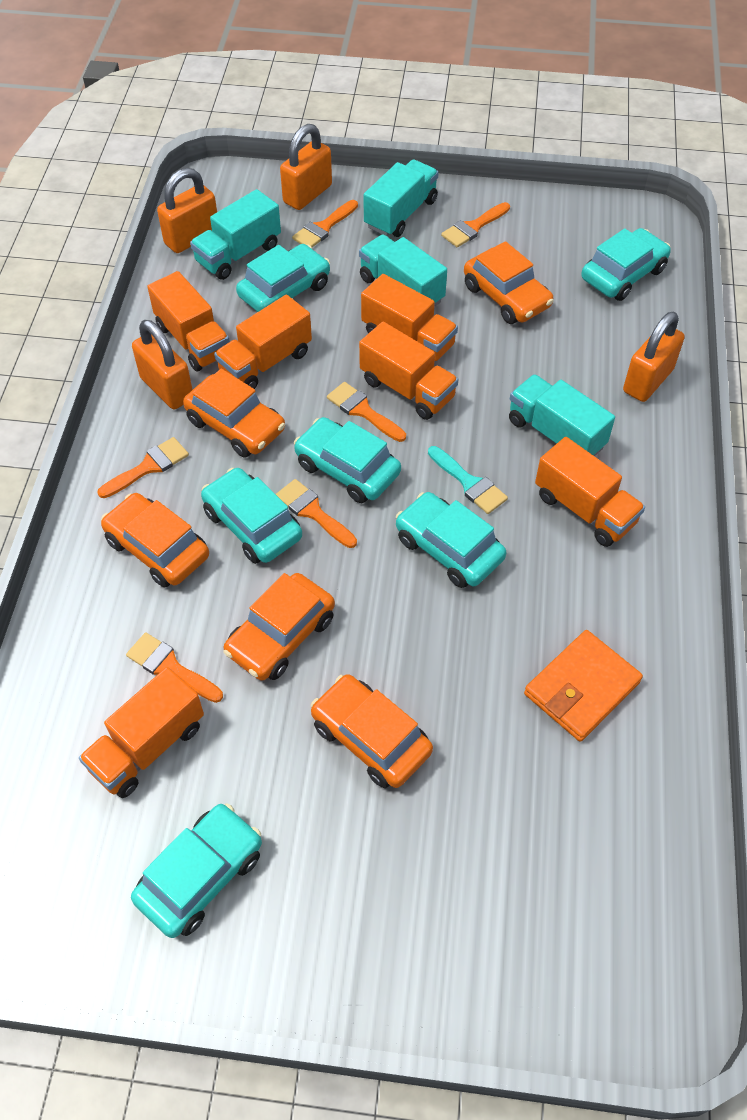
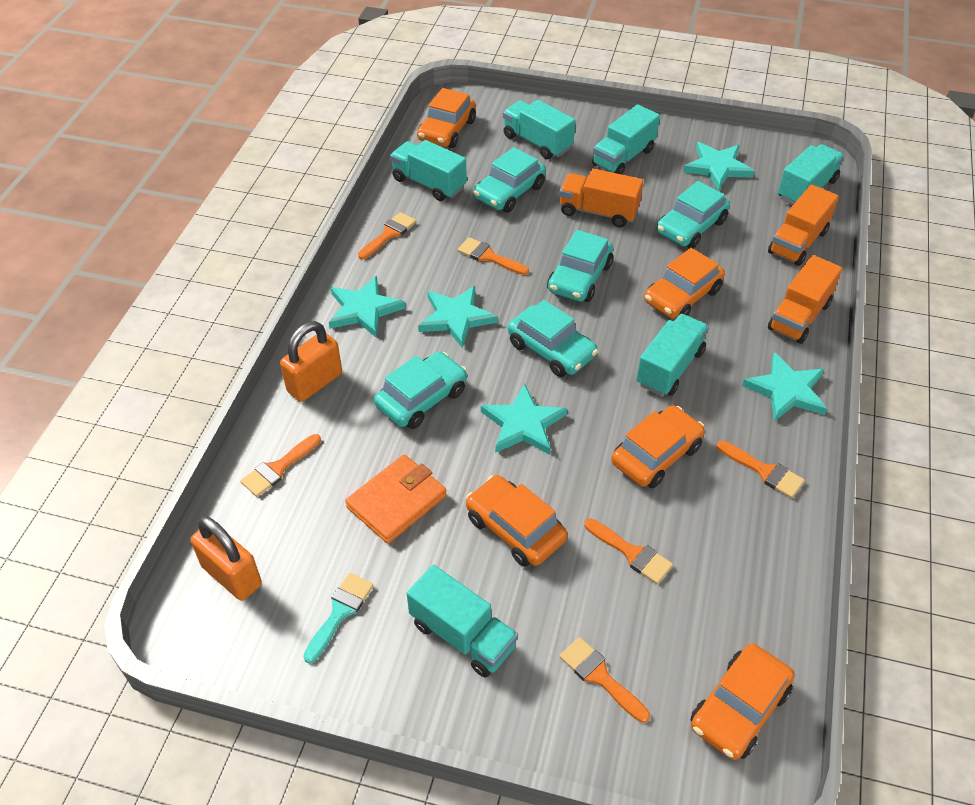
orange padlock: [132,320,193,409] [157,168,217,253] [280,124,332,210] [623,312,685,402] = 4 -> [191,516,262,601] [280,321,342,402] = 2
orange truck: [79,667,204,798] [147,271,230,371] [214,295,312,389] [359,322,458,420] [361,274,458,361] [535,437,645,547] = 6 -> [559,169,643,227] [768,185,839,266] [768,255,842,344] = 3
turquoise car: [131,803,262,938] [201,468,302,564] [236,244,330,312] [294,417,401,503] [396,492,506,588] [581,228,671,301] = 6 -> [374,351,467,429] [473,147,546,213] [508,300,598,377] [547,230,613,302] [656,181,730,249] = 5
turquoise star: none = 0 -> [329,276,406,338] [418,286,498,348] [481,384,567,455] [683,142,755,191] [742,352,827,421] = 5
turquoise truck: [190,189,281,280] [359,235,447,307] [364,160,439,237] [509,374,615,456] = 4 -> [390,140,467,201] [407,565,518,677] [503,100,575,159] [592,104,660,174] [636,314,709,396] [778,144,844,205] = 6

